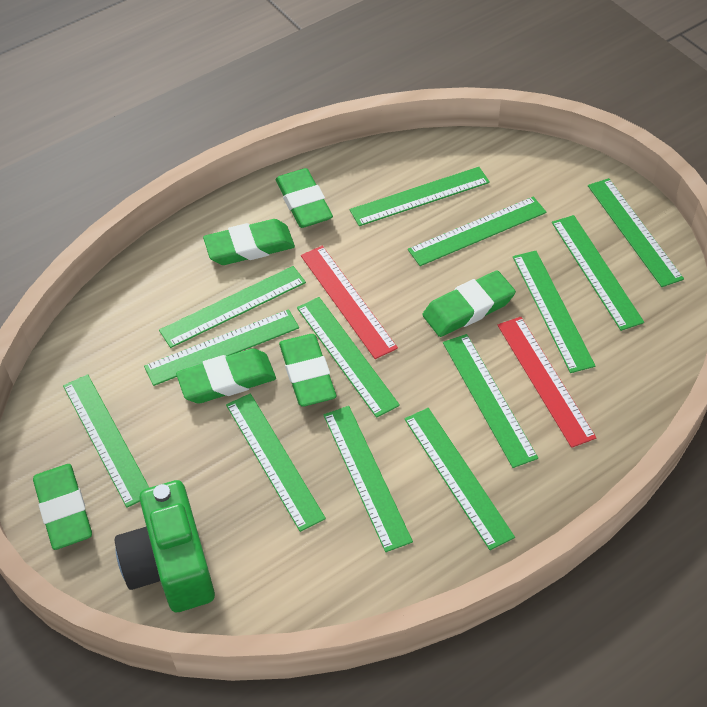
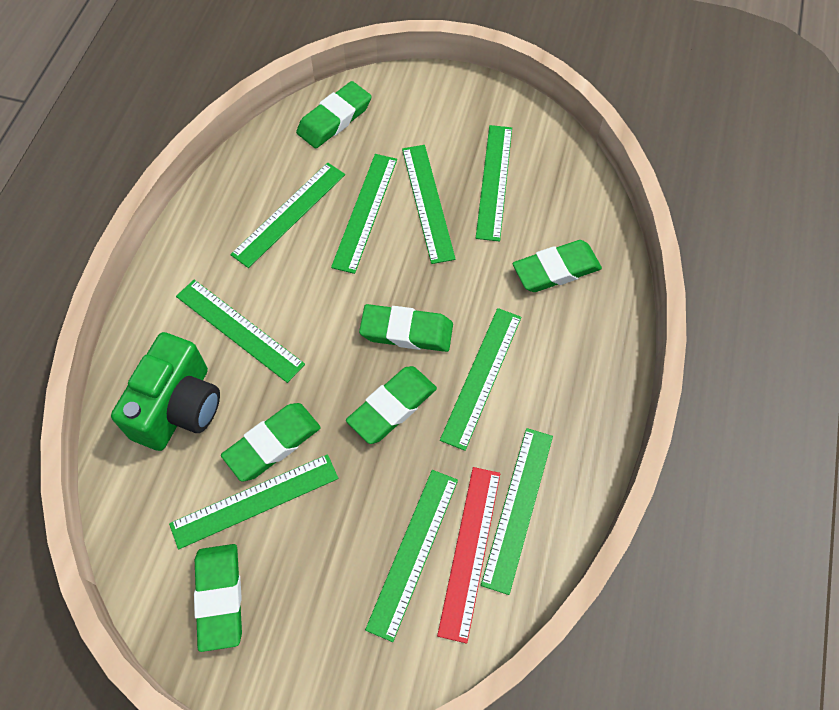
green ruler: [63,374,149,508] [144,309,299,386] [159,266,306,348] [226,393,326,532] [297,297,400,418] [323,406,413,552] [350,167,490,226] [405,408,515,550] [408,197,547,266] [443,334,538,468] [513,251,595,373] [552,215,644,331] [588,178,684,287] = 13 -> [169,454,338,549] [176,280,305,383] [230,162,345,268] [331,154,397,274] [365,470,458,642] [402,145,456,264] [440,308,521,451] [476,125,512,242] [481,428,553,595] = 9
red ruler: [301,246,398,359] [498,317,596,448] = 2 -> [437,467,500,644] = 1

